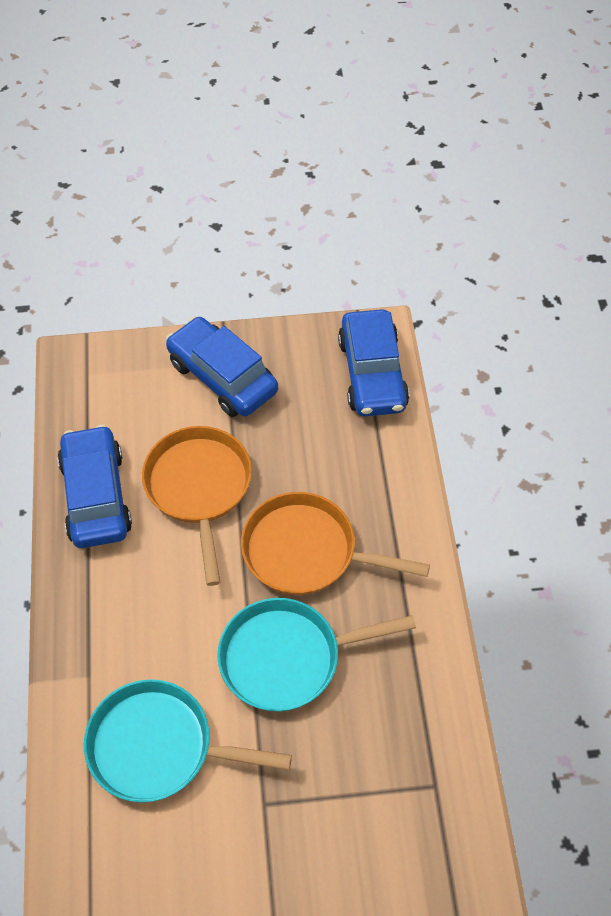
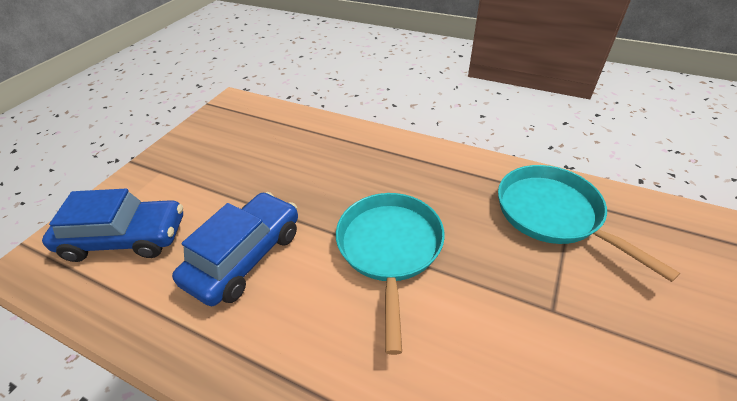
blue car: [57,425,132,548] [166,317,278,417] [338,309,409,417] = 3 -> [42,189,183,262] [172,192,298,306] = 2
orange pan: [142,426,252,586] [241,492,430,595] = 2 -> none = 0

